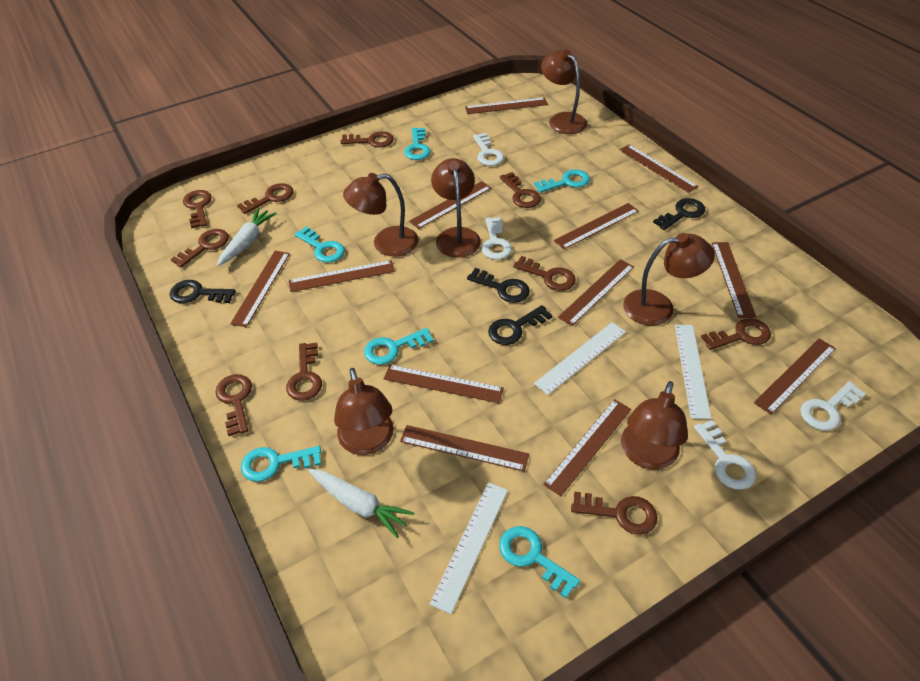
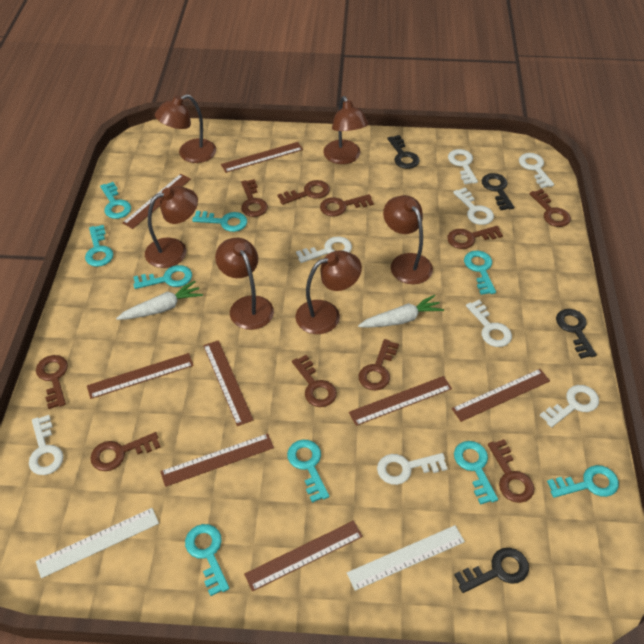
brown ruler: [230,251,290,327] [289,260,395,292] [384,365,504,403] [400,425,529,472] [409,181,491,229] [465,97,548,114] [543,399,631,496] [554,203,639,249] [558,259,634,326] [619,145,698,193] [712,242,756,318] [754,338,836,414] = 12 -> [87,353,194,399] [122,174,191,229] [160,433,274,487] [203,340,254,426] [221,142,303,173] [244,521,363,591] [349,376,452,426] [452,369,550,422] = 8
turquoise key: [241,446,321,482] [294,226,345,263] [364,328,434,365] [404,128,431,160] [499,526,580,598] [534,169,590,193] = 6 -> [85,225,113,267] [100,182,131,219] [133,265,192,289] [185,524,229,596] [192,211,247,232] [287,440,329,503] [454,441,498,505] [464,251,496,295] [547,465,619,498] = 9
white key: [473,133,504,166] [481,217,512,260] [694,420,756,490] [800,381,866,431] = 4 -> [29,415,64,475] [296,236,352,263] [377,453,448,485] [448,149,478,184] [453,188,494,225] [466,300,512,347] [519,153,554,188] [540,385,599,428] = 8
white ruler: [430,482,508,614] [534,322,626,395] [675,325,711,419] = 3 -> [36,508,159,578] [347,525,465,591] = 2

